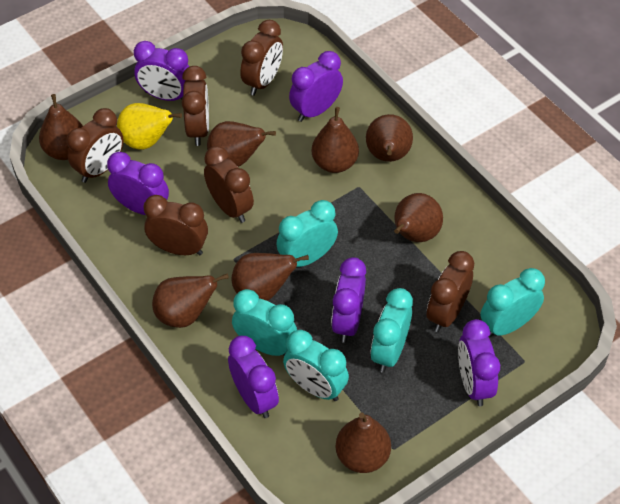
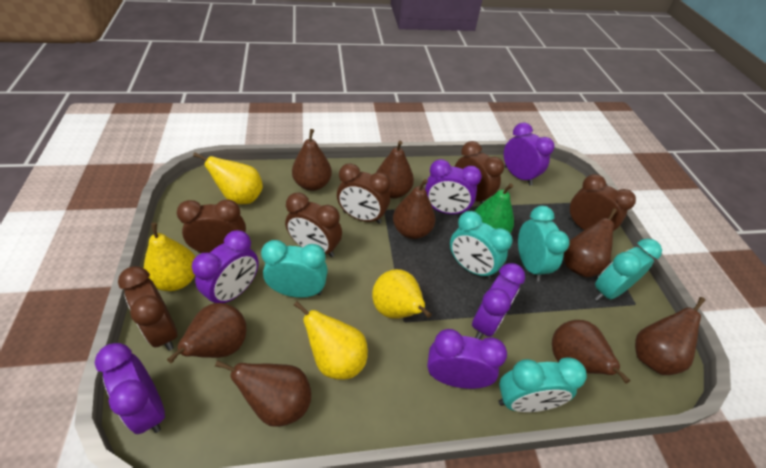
green pear: none = 0 -> [474,183,514,233] = 1
yellow pear: [117,103,182,150] = 1 -> [144,223,196,291] [193,152,263,204] [293,301,368,380] [372,269,432,319] = 4

